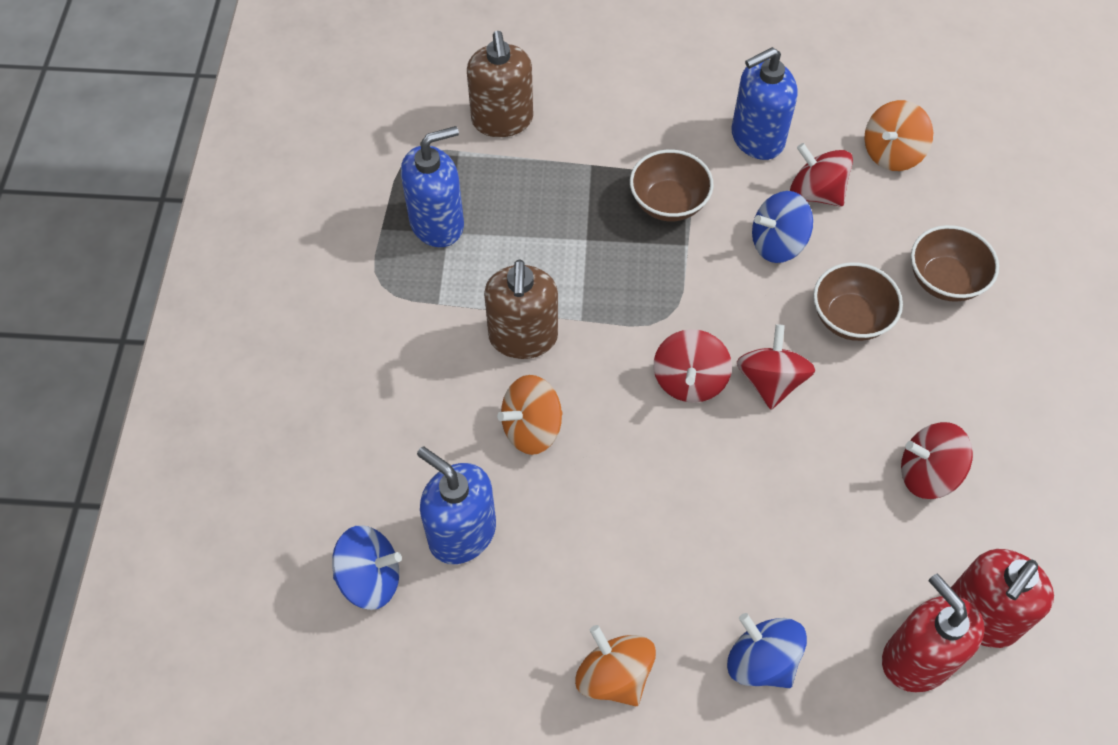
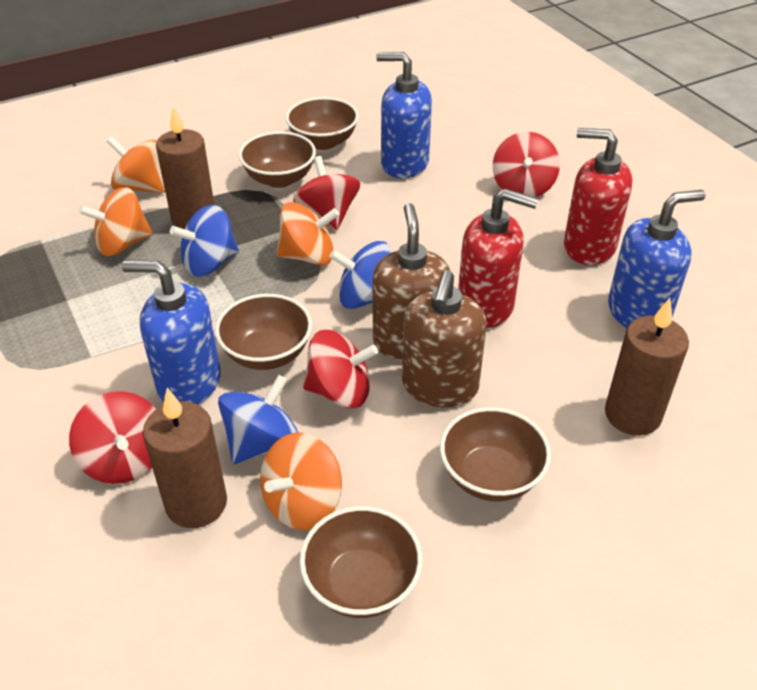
brown bowl: [630,150,714,221] [813,262,903,341] [911,225,999,302] = 3 -> [215,294,312,370] [239,131,316,188] [286,97,359,150] [300,506,423,618] [440,407,551,502] = 5
brown candle: none = 0 -> [143,388,227,528] [156,106,214,229] [605,298,689,436] = 3
orange spinning top: [497,375,563,455] [575,625,656,706] [865,100,933,171] = 3 -> [79,187,152,256] [106,136,165,193] [260,432,342,530] [277,202,339,265] = 4

